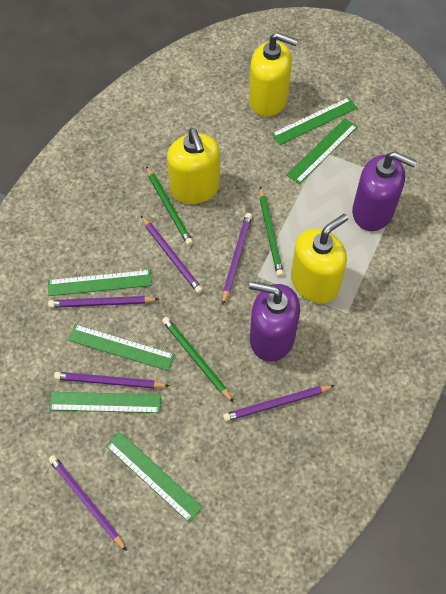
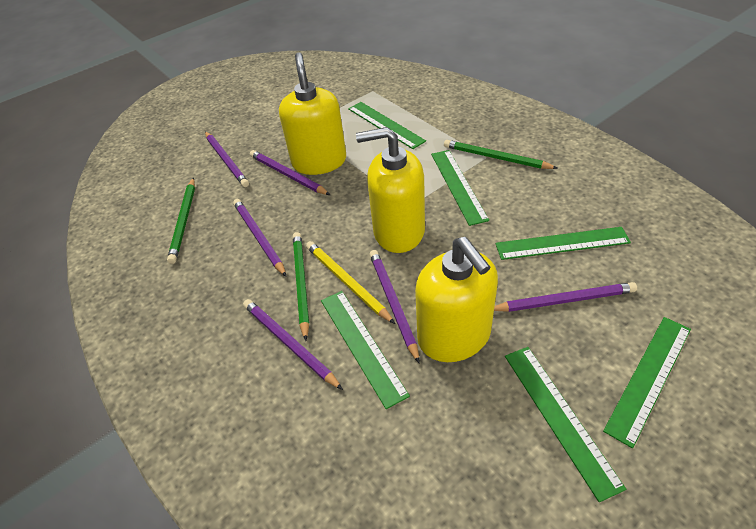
purple soap dispenser: [249,281,300,362] [352,152,417,231] = 2 -> none = 0
yellow pencil: none = 0 -> [306,241,395,324] = 1

